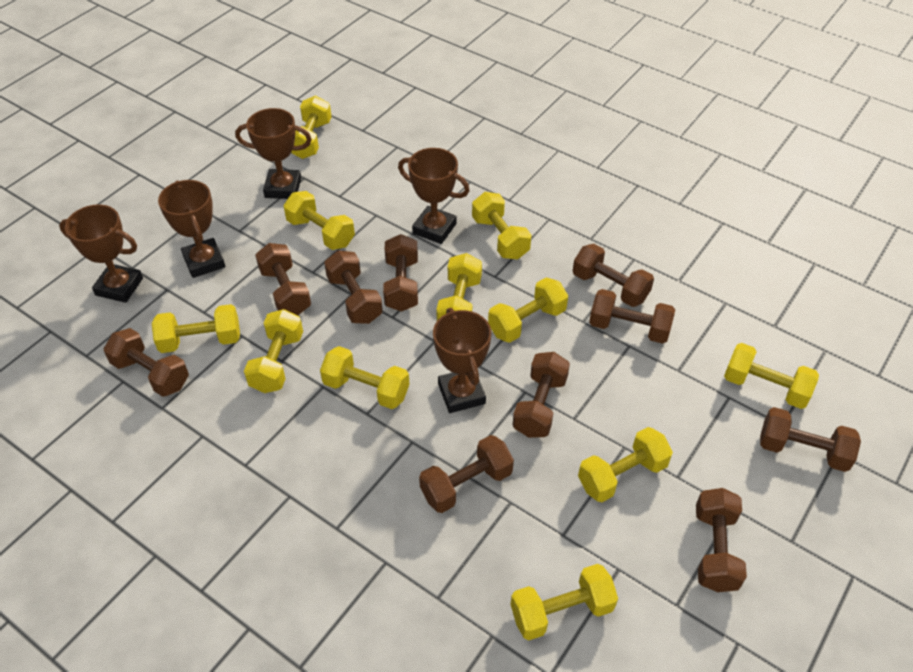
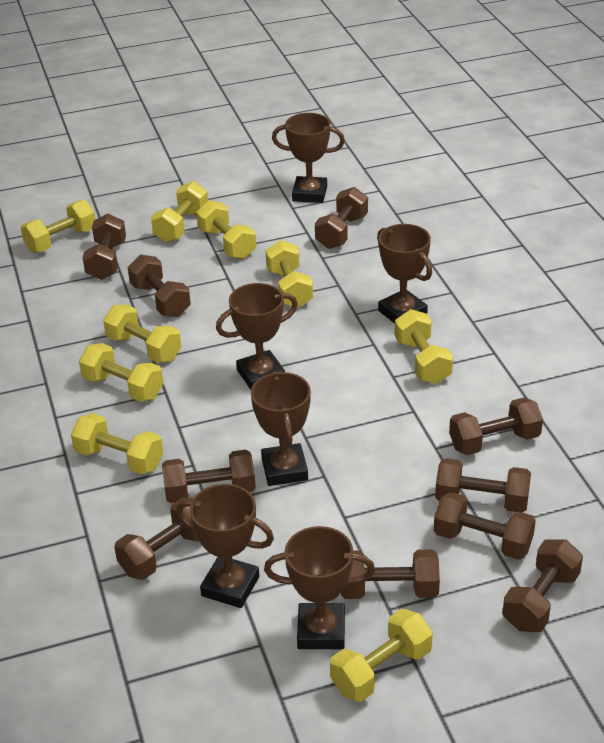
brown trophy: [59,204,143,303] [158,180,225,278] [235,108,312,199] [398,148,470,244] [433,308,491,413] = 5 -> [176,484,274,608] [216,283,298,390] [251,371,311,486] [264,526,375,649] [272,113,345,203] [377,224,432,323] = 6
yellow dumbbell: [152,304,240,353] [244,309,303,393] [283,191,355,250] [291,96,332,159] [320,346,410,409] [436,253,482,321] [472,192,531,259] [488,278,568,343] [510,564,618,640] [578,427,673,502] [724,343,819,409] = 11 -> [21,200,96,253] [71,413,163,474] [79,343,163,402] [103,304,181,363] [151,181,208,242] [196,200,256,259] [266,240,313,308] [330,609,433,702] [395,309,453,384] = 9

